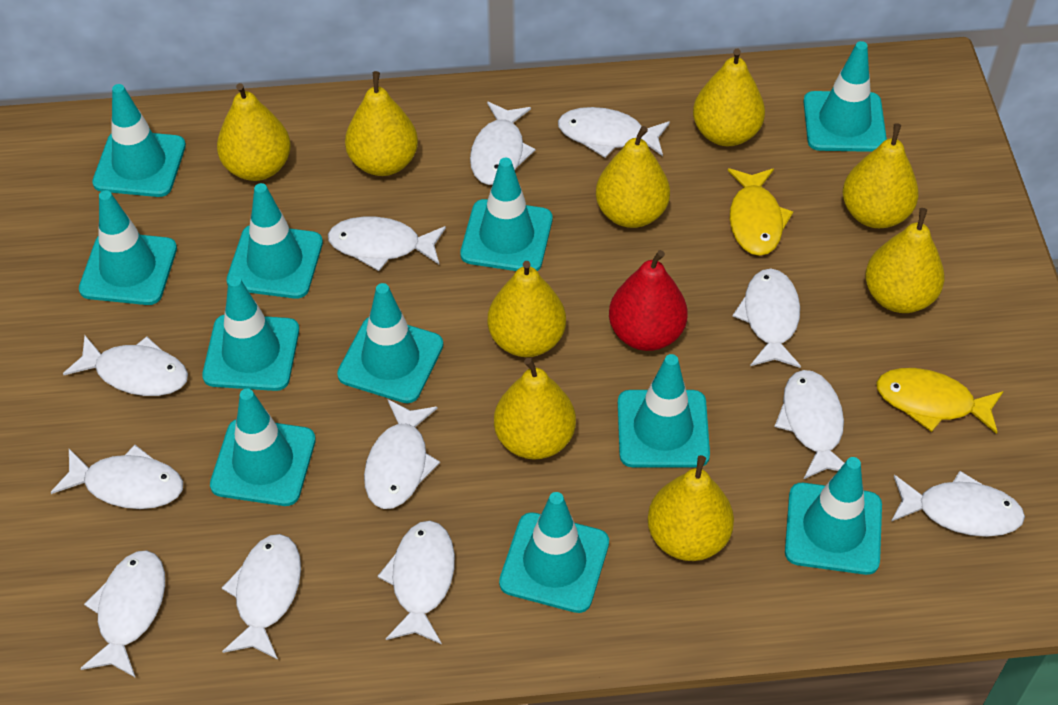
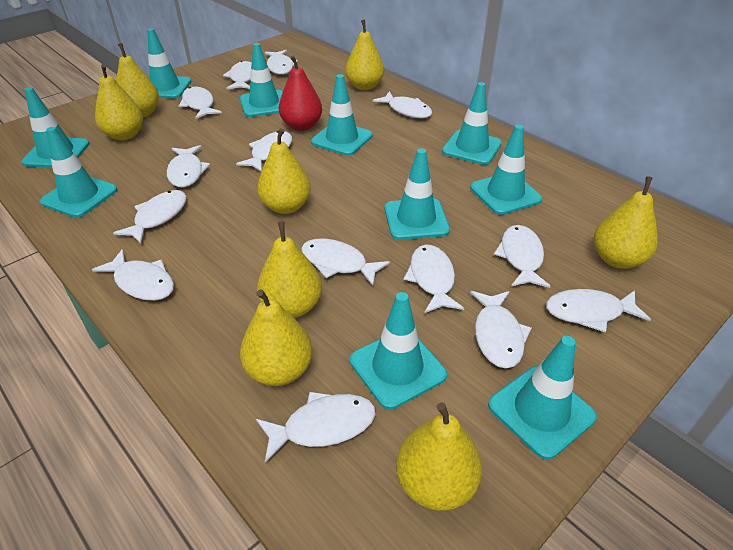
turquoise traffic cone: [79,190,177,305] [92,84,186,197] [202,276,299,391] [210,389,316,506] [226,183,323,299] [337,283,443,403] [460,158,553,271] [499,492,609,613] [618,354,710,467] [785,457,882,575] [803,41,887,152] = 11 -> [21,87,90,168] [40,127,117,218] [147,28,191,99] [240,43,283,117] [311,74,373,156] [350,292,447,410] [384,148,450,240] [442,82,502,165] [470,125,542,215] [488,336,597,460] = 10
white fish: [51,445,183,509] [63,336,188,396] [80,550,165,678] [222,534,301,660] [328,216,446,271] [364,399,440,509] [378,521,455,644] [470,102,535,185] [558,107,670,158] [733,269,801,368] [774,370,844,479] [891,471,1025,537] = 12 -> [92,249,174,301] [113,190,187,244] [167,145,210,187] [179,87,222,119] [223,61,252,90] [236,131,292,172] [256,392,376,463] [265,50,298,75] [301,238,390,286] [373,91,432,118] [404,245,464,313] [470,291,532,369] [494,225,551,288] [546,289,651,333] = 14
yellow fish: [728,168,793,256] [876,368,1004,434] = 2 -> none = 0
yellow pear: [217,83,291,181] [345,71,418,176] [487,261,566,357] [494,358,576,460] [596,126,670,228] [648,455,734,561] [693,49,765,146] [843,123,919,228] [865,208,944,313] = 9 -> [95,64,143,141] [116,43,159,117] [240,289,313,386] [257,128,311,214] [257,221,322,318] [345,20,384,90] [396,403,482,511] [594,176,658,269] = 8

